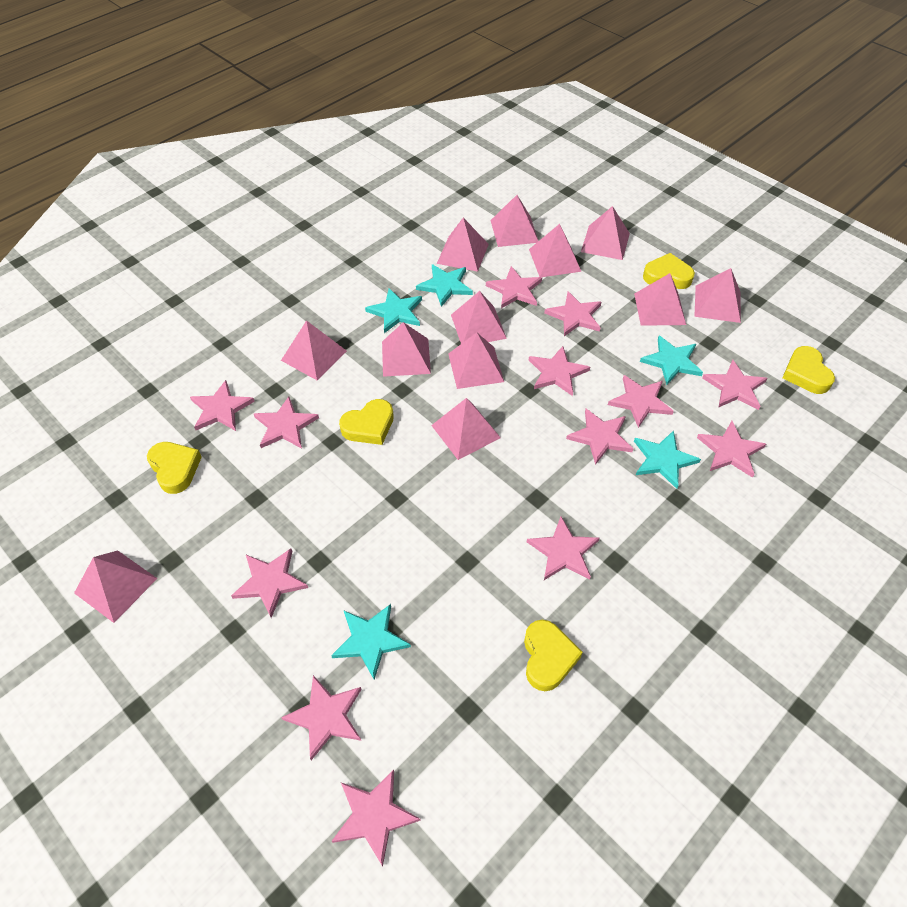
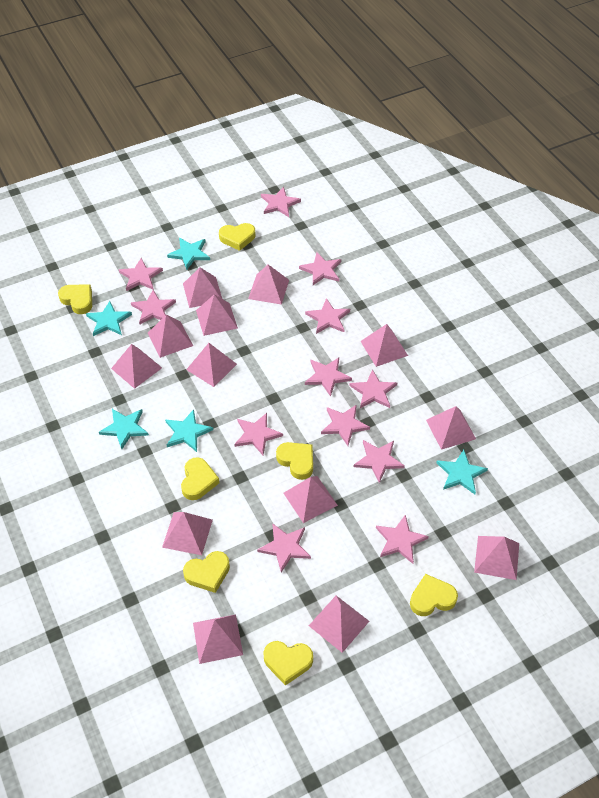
pink pyramid: [74,550,157,623] [281,320,347,380] [382,322,431,377] [431,398,501,460] [437,218,489,272] [448,333,504,389] [451,291,507,344] [490,195,538,247] [529,224,582,277] [581,206,630,260] [634,273,686,326] [694,268,741,323] = 12 -> [111,344,162,389] [148,315,193,358] [162,512,213,555] [183,268,222,308] [186,343,237,387] [193,614,243,664] [196,294,238,336] [248,265,289,305] [283,476,338,523] [309,596,369,653] [360,324,408,367] [426,406,476,450] [474,536,519,580] = 13
pink star: [190,380,255,431] [231,549,308,618] [254,397,319,449] [281,675,362,760] [331,769,421,867] [486,266,542,308] [527,517,599,580] [529,346,590,396] [544,291,601,336] [566,409,633,465] [608,375,674,428] [697,421,766,478] [702,360,767,410] = 13 -> [119,258,163,291] [131,290,176,324] [234,413,283,455] [257,523,311,573] [261,187,301,217] [299,252,341,285] [305,298,350,334] [305,358,352,397] [321,405,370,446] [349,369,397,408] [354,440,405,483] [376,514,429,564] = 12
yellow heart: [147,442,202,494] [339,399,394,445] [524,620,583,691] [643,253,695,289] [782,346,835,394] = 5 -> [58,285,92,314] [181,457,219,500] [183,551,230,593] [219,223,256,251] [263,641,313,686] [276,442,313,480] [410,574,458,616] = 7

